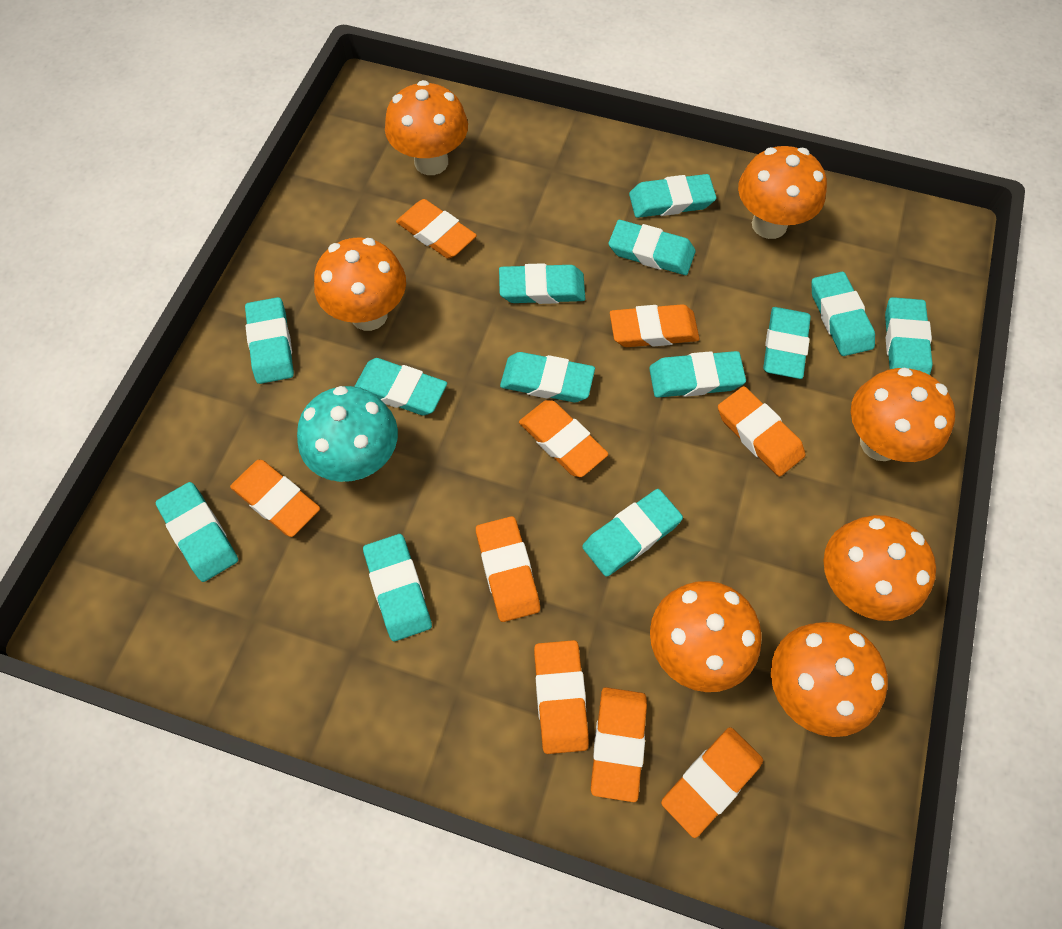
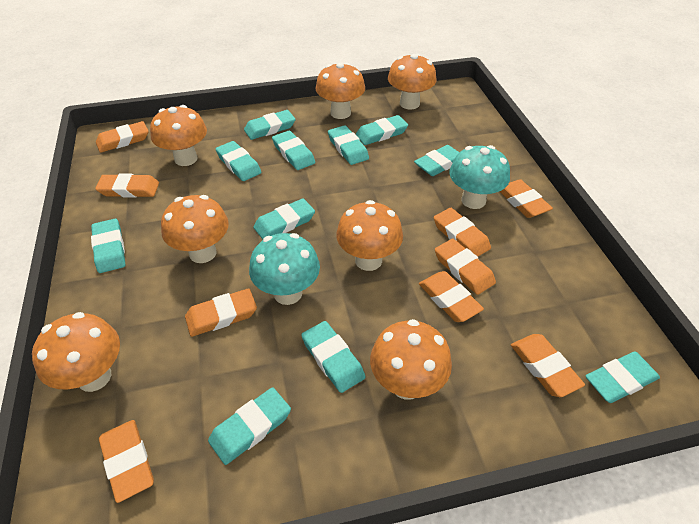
turquoise eraser: [156,482,238,582] [245,297,294,384] [354,358,447,416] [363,534,432,641] [499,263,585,304] [500,352,595,402] [582,489,683,577] [609,220,696,275] [629,174,717,218] [649,351,746,398] [763,307,811,379] [812,272,875,356] [885,297,933,375] = 13 -> [91,219,125,273] [208,387,291,465] [216,141,261,181] [244,110,296,140] [253,198,315,239] [272,131,315,170] [301,321,366,393] [328,125,369,165] [356,115,408,145] [414,145,459,176] [586,351,660,403] = 11
turquoise mushroom: [297,386,398,482] = 1 -> [249,233,320,305] [449,145,510,209] = 2

